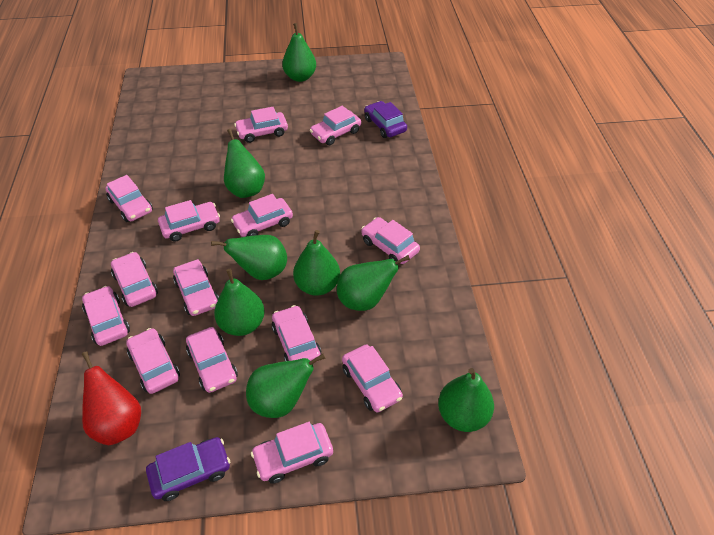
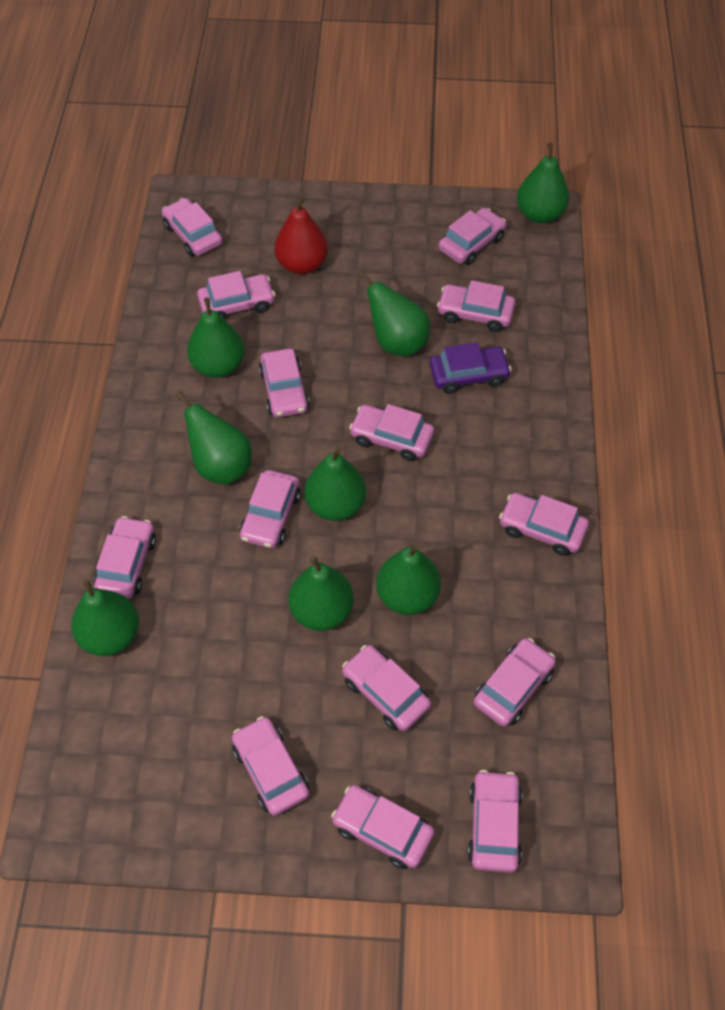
purple car: [146,437,230,501] [364,101,407,138] = 2 -> [429,342,512,394] = 1

